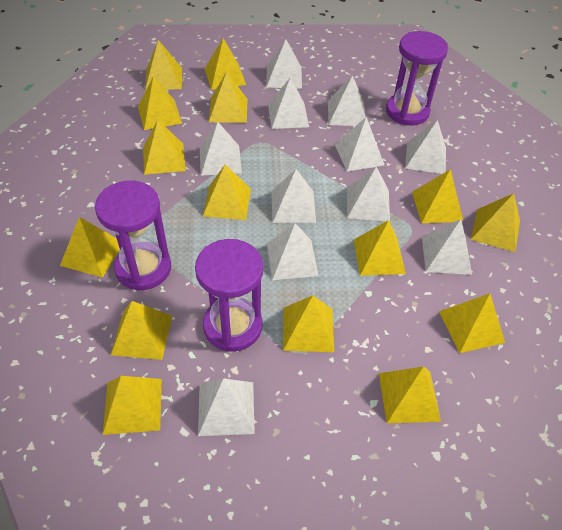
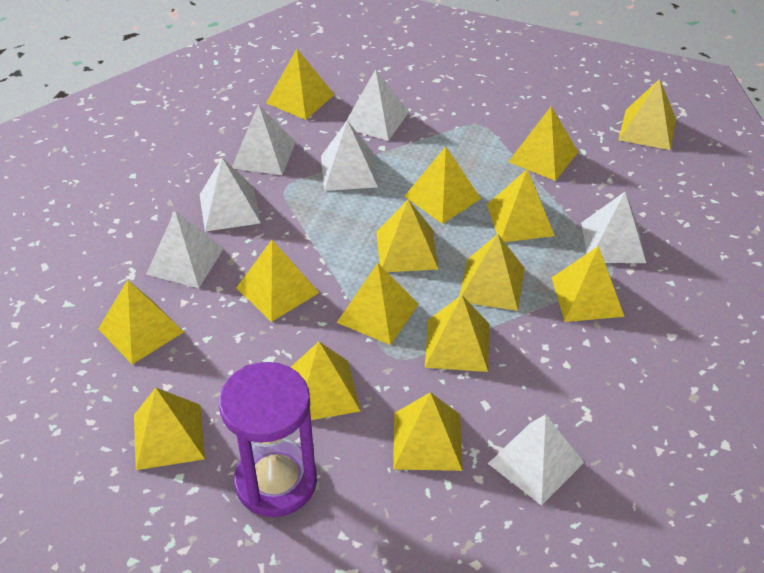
purple hourglass: [95,181,171,291] [195,239,263,352] [386,31,448,125] = 3 -> [219,362,317,517] = 1
white pyramid: [198,378,255,436] [200,122,242,176] [266,39,302,89] [267,223,319,280] [268,77,309,129] [272,169,316,223] [328,75,365,126] [335,117,385,171] [347,167,390,221] [405,120,446,174] [422,219,472,275] = 11 -> [146,211,224,288] [200,158,261,232] [232,104,296,175] [321,120,378,191] [343,69,409,141] [487,414,584,506] [581,192,646,263] = 7

